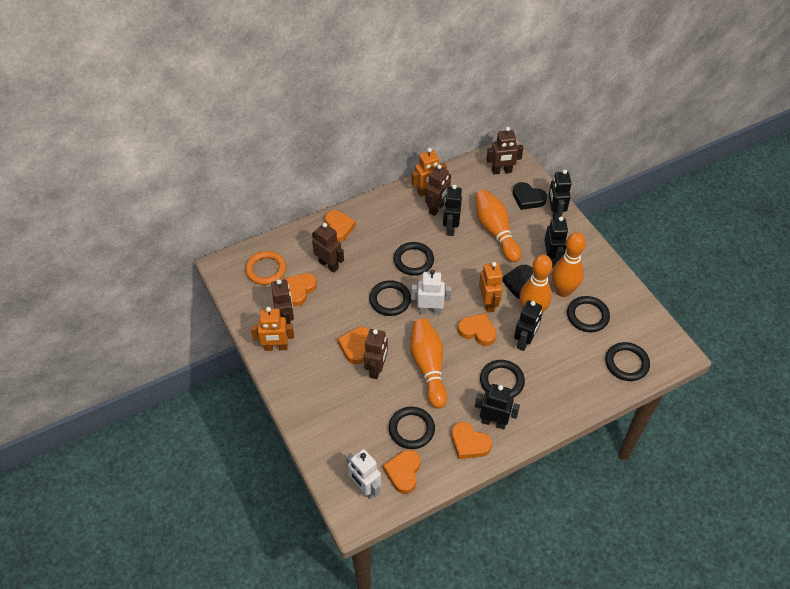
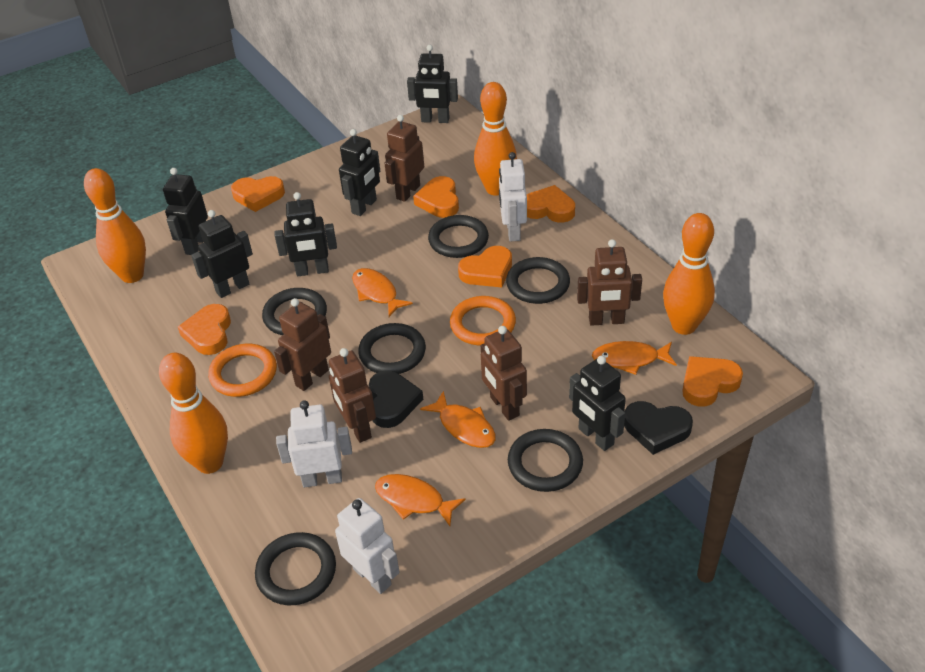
black robot: [443,185,462,236] [475,384,520,429] [514,300,542,351] [544,217,568,268] [549,170,572,219] = 5 -> [163,168,208,255] [191,210,253,298] [274,192,337,276] [339,129,380,216] [407,45,458,123] [569,356,626,451] = 6
orange fish: none = 0 -> [352,268,413,317] [375,474,466,526] [420,391,496,448] [592,341,677,375] = 4
orange ring: [245,251,286,285] = 1 -> [208,344,277,397] [450,296,516,345] = 2
orange robot: [251,307,294,351] [412,148,447,197] [479,262,503,313] = 3 -> none = 0
white robot: [346,449,381,499] [411,270,451,315] = 2 -> [276,400,352,487] [335,498,400,594] [499,152,527,242] = 3

